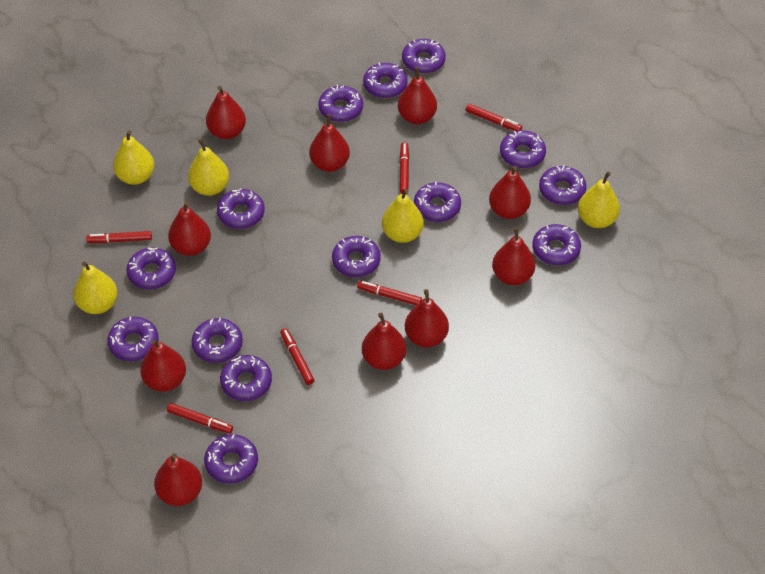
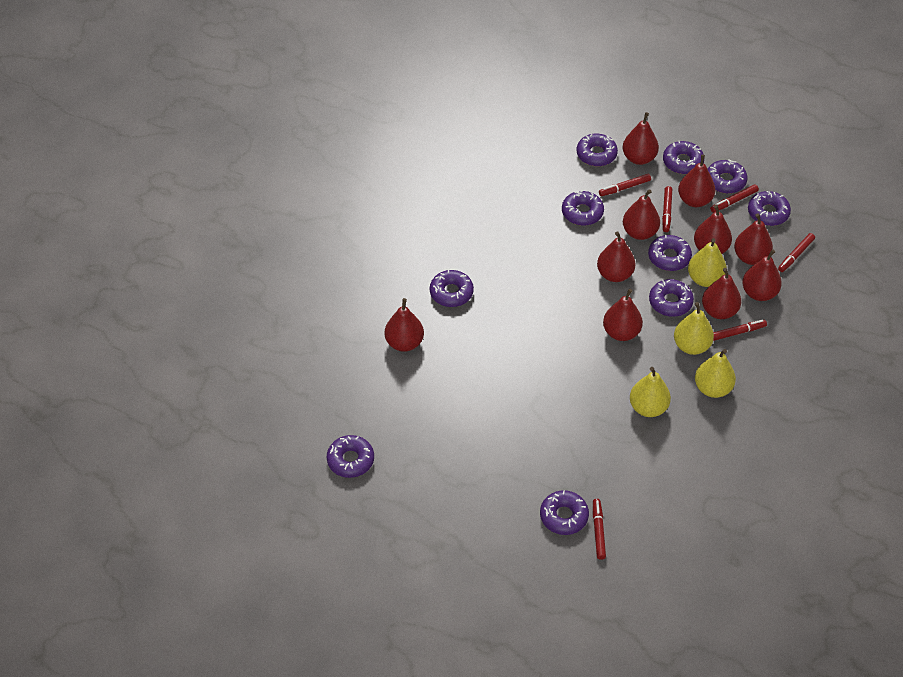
purple donut: [107,317,159,361] [126,248,176,290] [192,318,243,363] [204,434,258,484] [217,189,265,229] [220,355,272,401] [318,85,363,122] [332,236,381,277] [363,62,408,98] [402,39,446,73] [414,182,461,222] [500,130,546,168] [532,224,581,265] [539,165,586,205] = 14 -> [327,435,374,478] [430,270,474,307] [540,490,589,535] [562,190,604,226] [577,134,618,166] [648,235,692,271] [649,279,694,317] [663,140,704,174] [708,159,748,194] [748,191,791,226] = 10
yellow pear: [73,261,118,314] [113,130,155,185] [188,139,229,196] [382,189,424,243] [578,172,620,228] = 5 -> [630,367,671,417] [674,302,714,355] [688,238,727,287] [695,349,736,398] = 4

